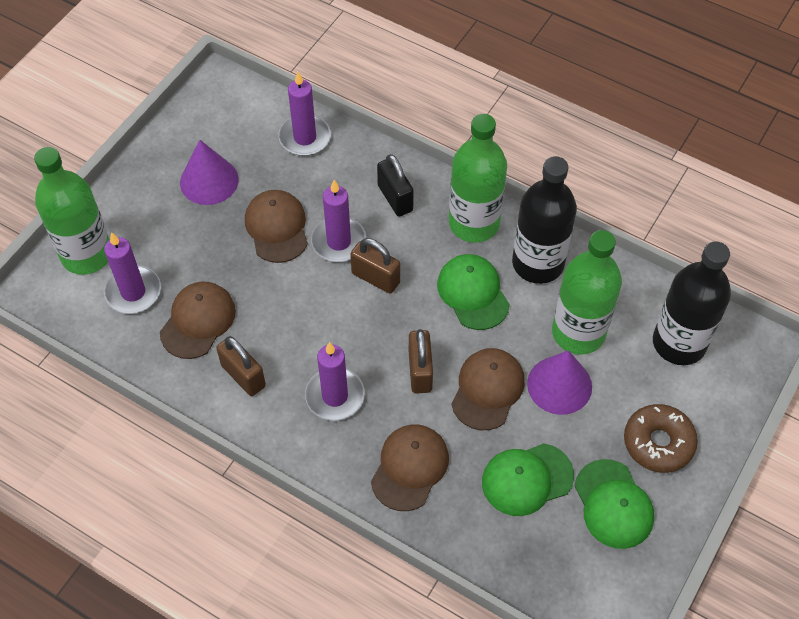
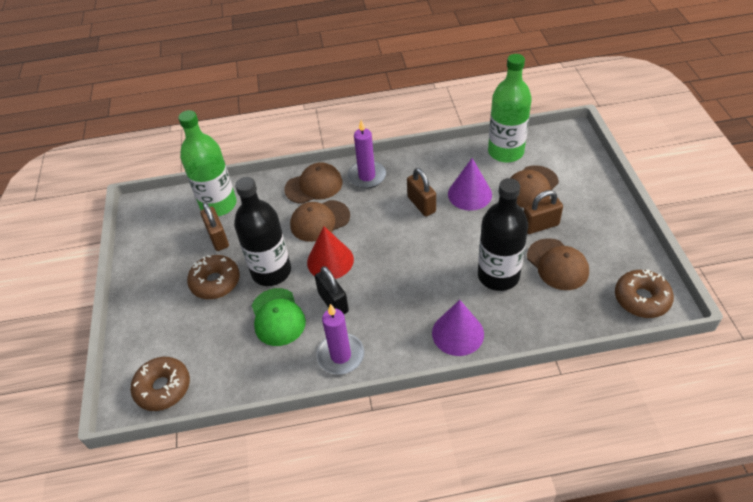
brown donut: [624,404,698,473] = 1 -> [130,357,190,411] [187,255,240,299] [615,269,674,318] = 3
green bottle: [34,147,110,275] [449,114,507,243] [552,230,622,355] = 3 -> [178,110,237,216] [488,54,532,163] = 2
green cap: [437,254,510,330] [482,443,574,516] [574,459,655,549] = 3 -> [252,288,306,346] = 1
purple candle: [104,232,161,314] [278,72,331,156] [305,342,365,421] [311,180,366,262] = 4 -> [316,304,364,375] [347,120,386,189] = 2
red cone: none = 0 -> [307,226,354,279] = 1

